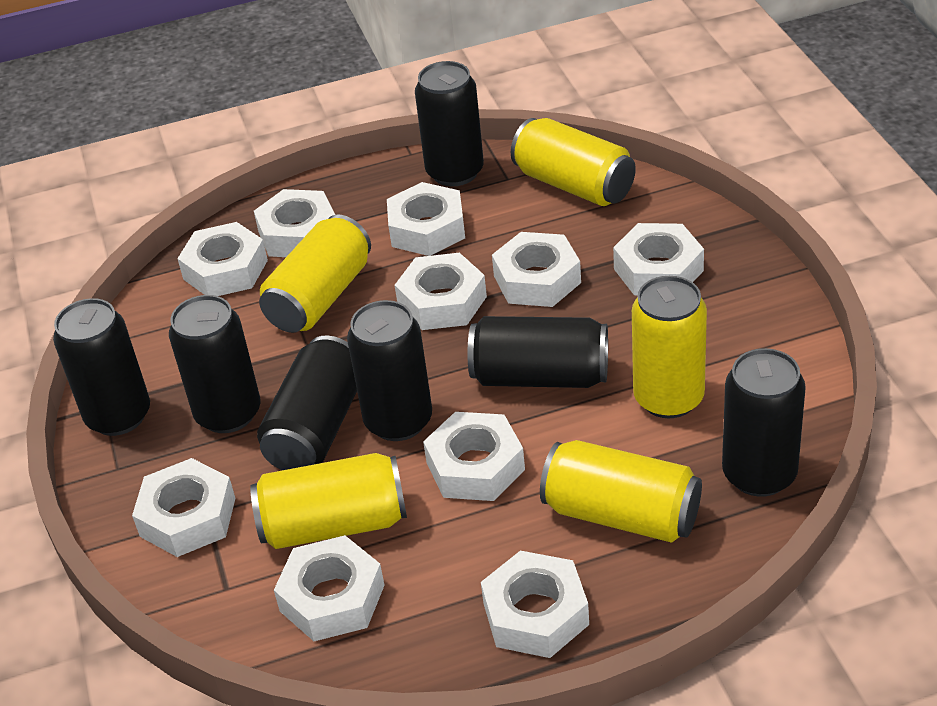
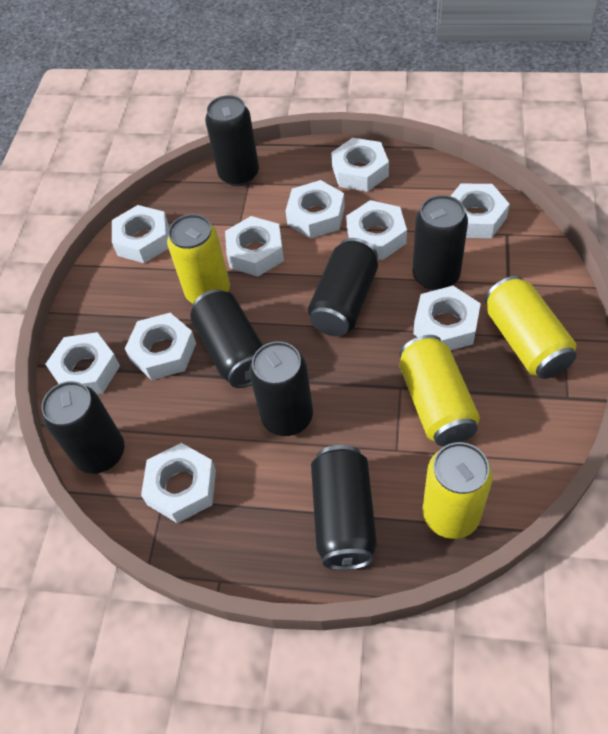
yellow can: [250,453,407,549] [259,214,371,333] [511,118,636,206] [540,440,702,543] [632,276,707,418] = 5 -> [167,214,230,303] [400,335,480,446] [422,442,493,539] [485,276,577,379] = 4

